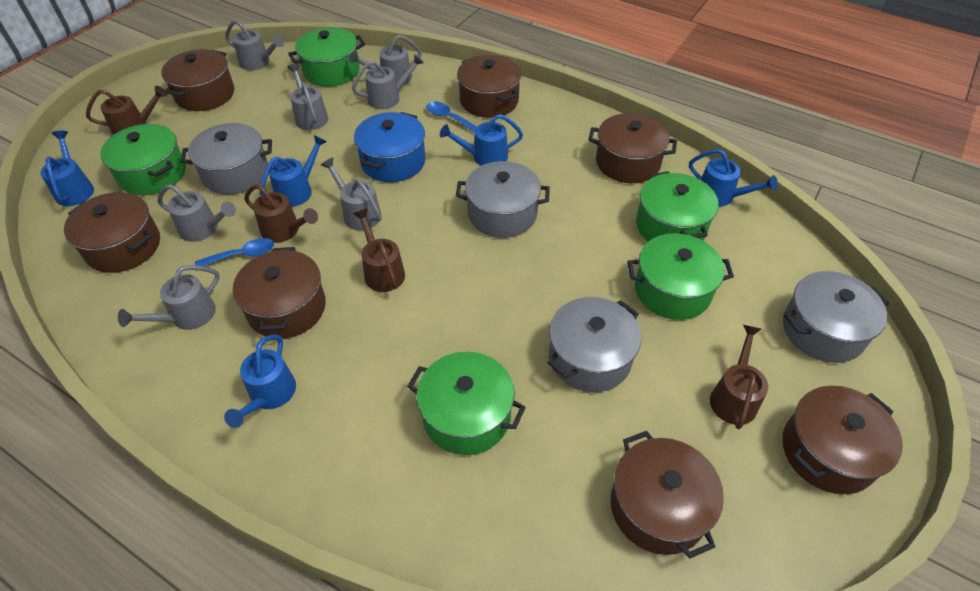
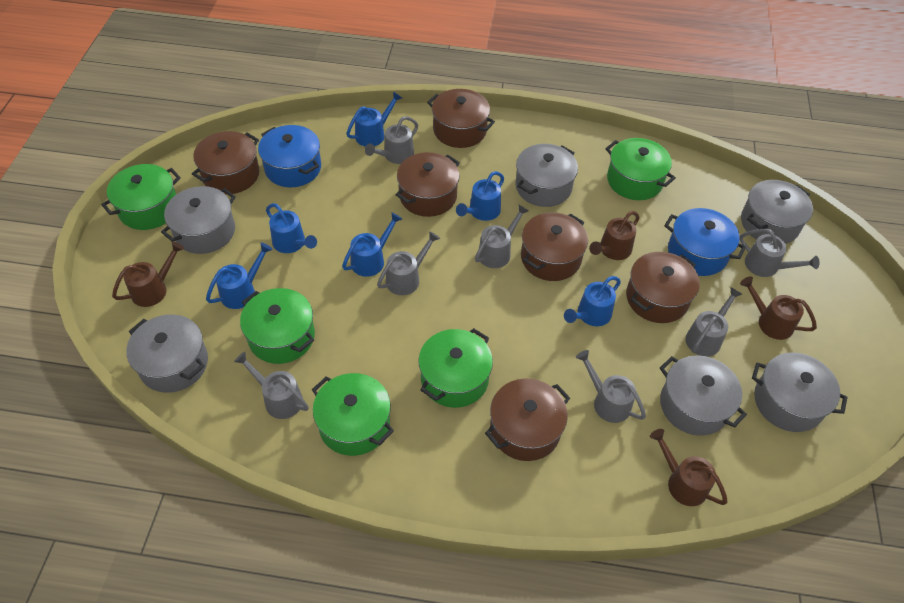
blue pot: [354,112,426,182] = 1 -> [258,125,321,187] [664,208,746,276] = 2
blue spoon: [195,238,274,266] [426,102,477,133] = 2 -> none = 0
blue watering can: [40,131,94,206] [224,335,296,428] [260,135,327,207] [440,114,523,166] [689,149,778,207] = 5 -> [206,242,273,309] [266,203,317,253] [342,212,402,277] [346,91,402,147] [456,171,504,221] [564,276,621,326] = 6
brown pot: [64,192,160,273] [161,49,234,111] [233,247,326,339] [457,55,522,118] [588,113,677,183] [611,431,724,558] [782,386,902,494] = 7 -> [192,131,260,194] [396,152,460,217] [427,89,495,148] [485,379,570,461] [521,212,588,281] [626,252,700,323] = 6
grey pot: [181,123,272,194] [456,161,550,238] [547,297,641,392] [783,271,889,363] = 4 -> [126,315,208,393] [161,186,236,254] [515,144,578,207] [660,355,747,436] [741,180,813,244] [752,352,848,432] = 6

